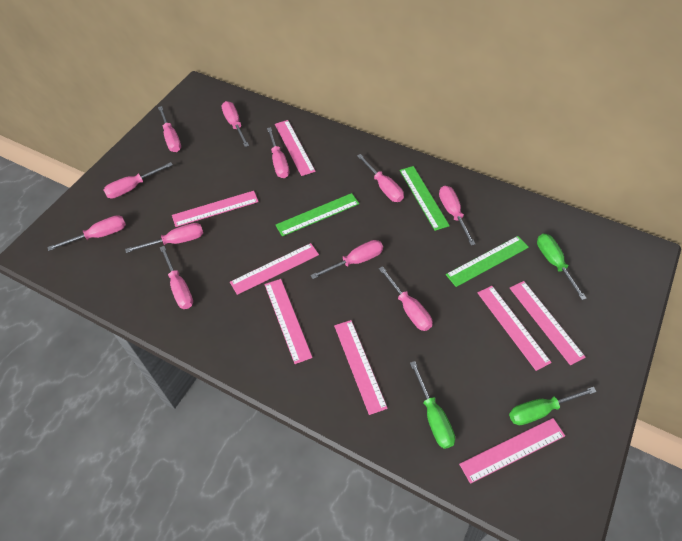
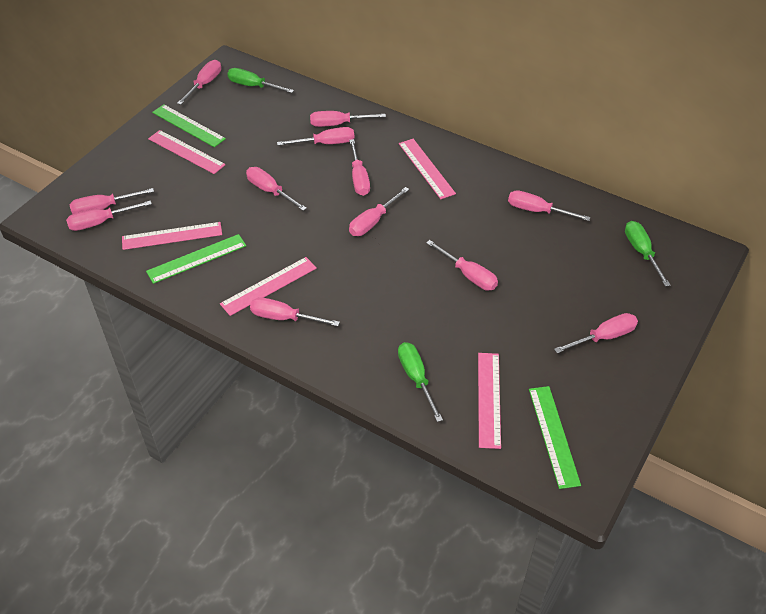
pink ruler: [172,191,259,227] [230,243,319,295] [265,279,312,364] [275,120,316,176] [334,320,388,415] [459,418,565,484] [477,286,552,371] [510,281,586,365] = 8 -> [122,222,222,250] [148,130,226,174] [220,257,317,316] [399,139,456,199] [478,353,501,449] = 5
pink screwdriver: [47,215,126,251] [104,162,173,199] [125,223,203,253] [158,106,181,152] [160,246,193,309] [222,101,249,147] [267,127,289,178] [310,240,383,279] [357,154,404,202] [379,266,432,331] [439,186,475,246] = 11 -> [66,201,152,231] [70,188,154,214] [177,60,221,105] [246,167,307,211] [250,297,340,326] [277,127,354,146] [310,111,386,127] [349,139,370,196] [349,187,409,236] [426,240,498,291] [508,190,591,221] [554,313,638,353] = 12

